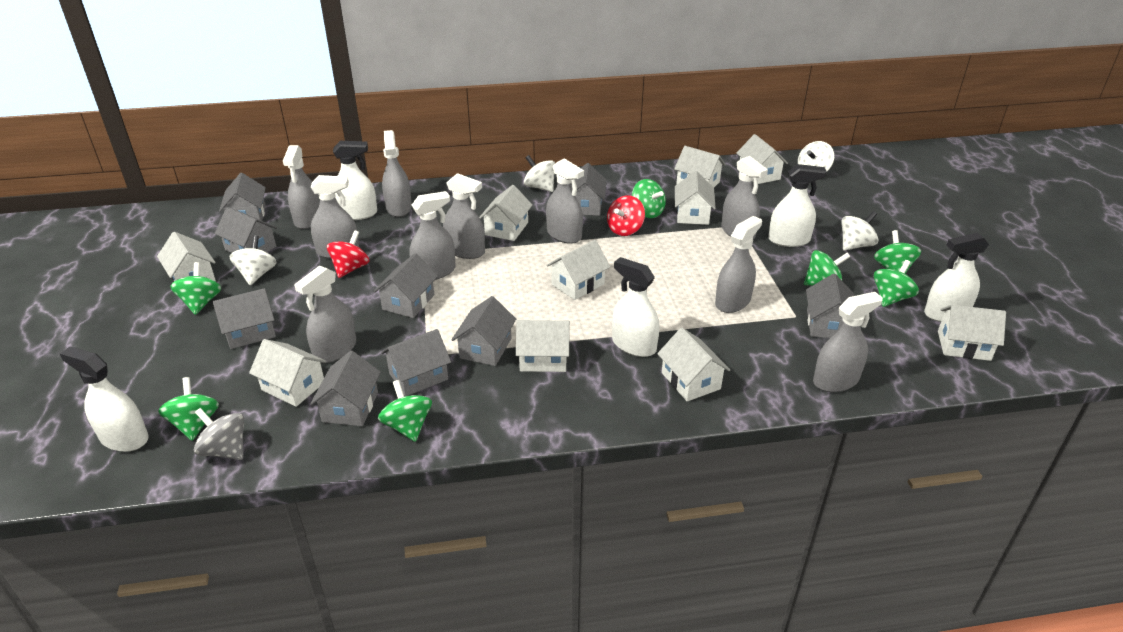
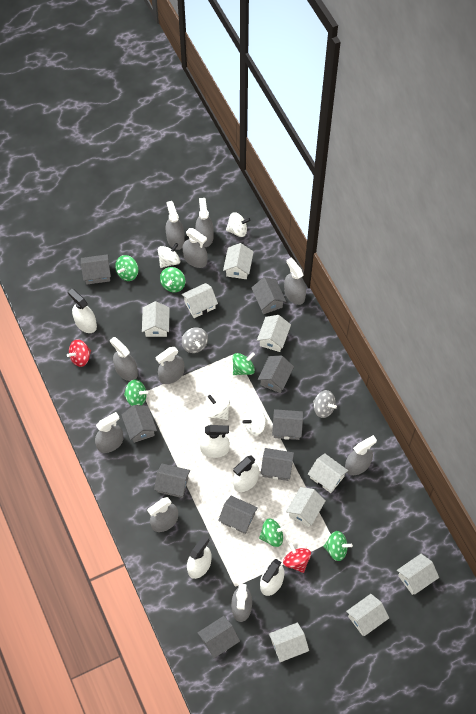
green spinning top: [158,377,219,441] [170,262,221,315] [378,380,432,442] [632,179,666,218] [804,250,850,286] [874,230,921,274] [874,260,919,307] = 7 -> [115,255,139,281] [124,379,148,406] [160,267,185,292] [233,352,255,375] [259,519,287,547] [323,531,353,561] = 6
grey spinning top: [194,408,244,460] = 1 -> [182,327,208,353] [313,390,337,418] = 2
white house: [157,232,216,282] [249,339,326,407] [479,185,532,241] [516,320,570,372] [546,240,610,300] [657,328,730,401] [674,146,726,188] [675,171,716,225] [736,134,788,184] [938,305,1006,361] = 10 -> [142,301,170,337] [181,283,218,318] [223,243,254,279] [257,315,291,352] [269,622,309,662] [286,487,326,527] [308,453,348,493] [346,594,389,636] [397,554,439,595] = 9

